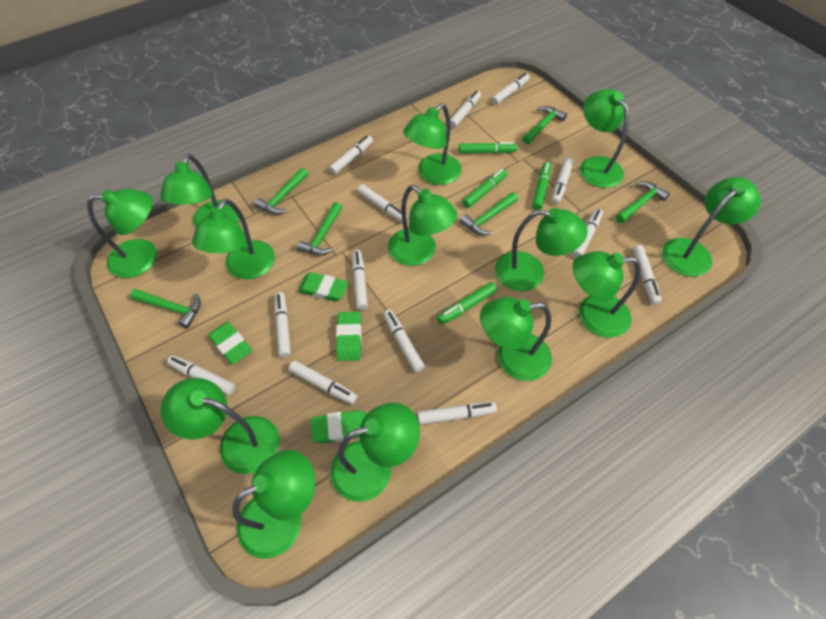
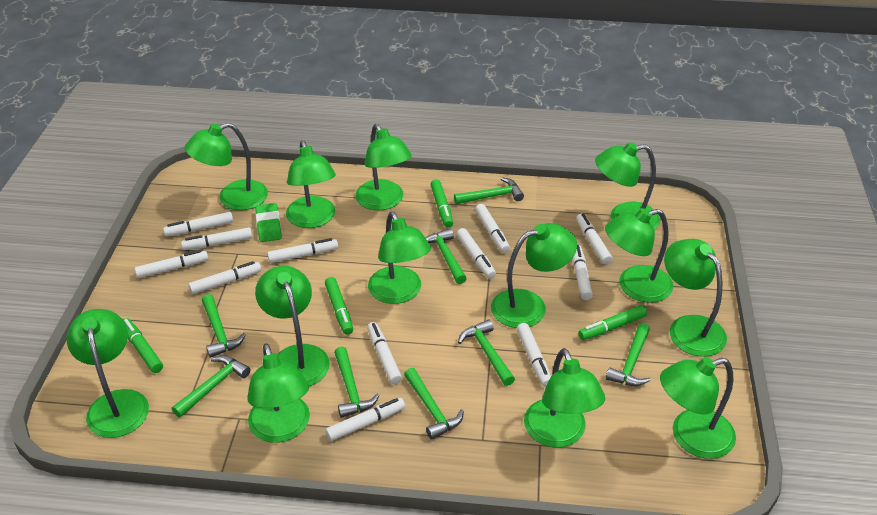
green eraser: [208,322,252,364] [298,272,349,302] [310,410,367,443] [336,311,362,361] = 4 -> [255,203,282,242] = 1
green hammer: [130,289,201,328] [254,168,308,215] [297,202,342,255] [460,192,518,235] [522,106,567,144] [616,181,670,223] = 6 -> [172,355,250,418] [202,294,246,358] [334,347,380,418] [404,368,464,440] [425,229,467,284] [454,177,524,204] [458,319,515,386] [606,323,651,386] = 8
white marker: [167,355,235,395] [274,292,291,358] [289,361,357,404] [329,135,373,175] [352,250,368,310] [357,184,408,223] [383,310,425,372] [417,402,497,425] [450,90,481,128] [491,73,530,105] [551,158,574,204] [572,209,603,258] [633,245,661,305] = 13 -> [135,250,208,278] [163,212,233,237] [181,227,252,250] [189,261,261,294] [267,238,338,263] [325,398,405,441] [367,322,402,384] [457,228,496,279] [475,204,510,253] [517,323,551,387] [572,244,593,300] [576,214,613,264] = 12

